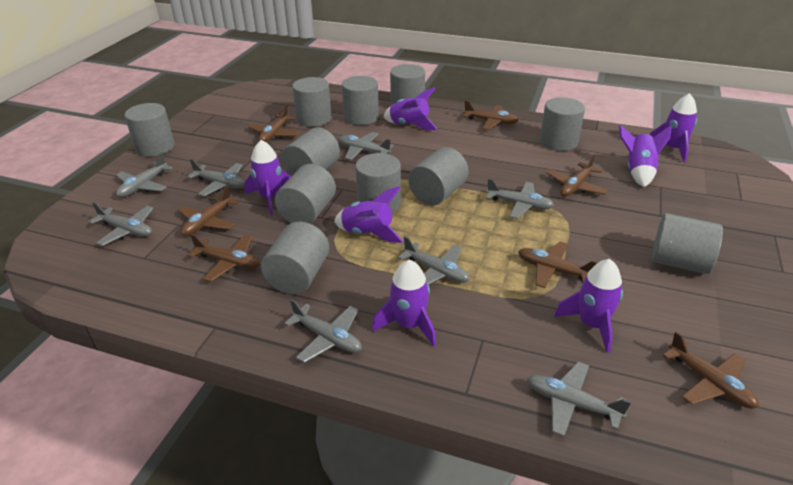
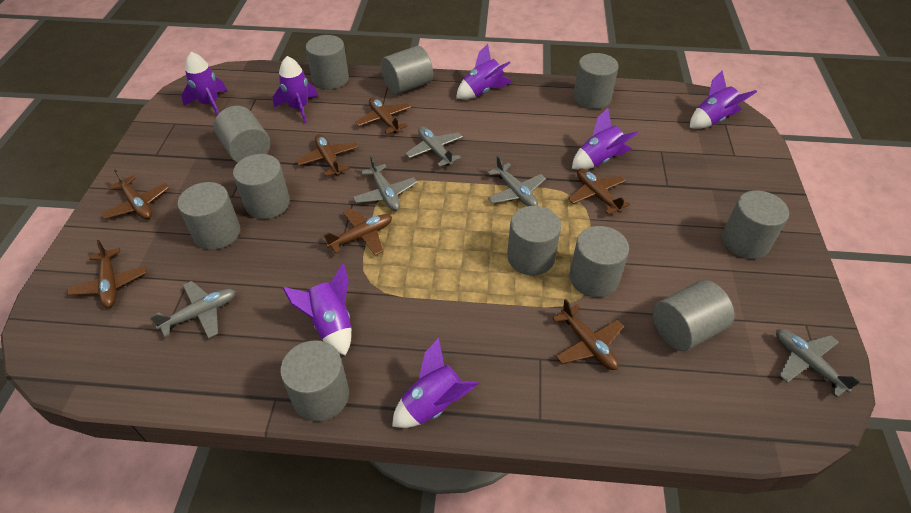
grey plane: [89,202,154,246] [116,152,173,197] [187,159,245,197] [284,299,362,363] [338,132,394,160] [398,236,470,285] [486,178,554,219] [527,362,631,436] = 8 -> [150,281,236,339] [353,156,417,211] [405,126,463,167] [488,156,546,206] [776,329,861,397] = 5

